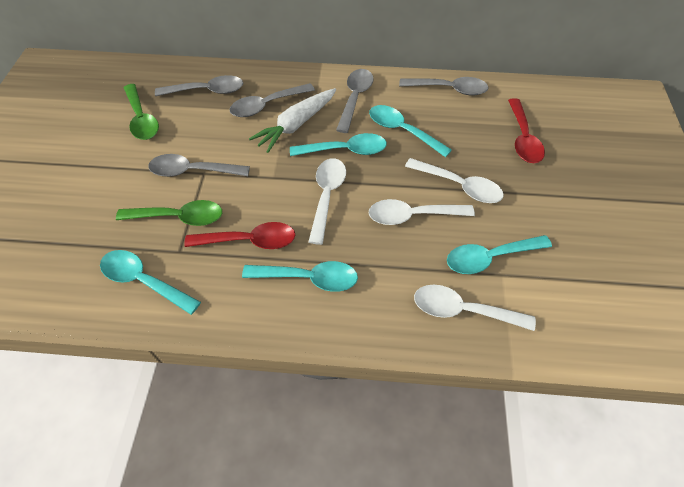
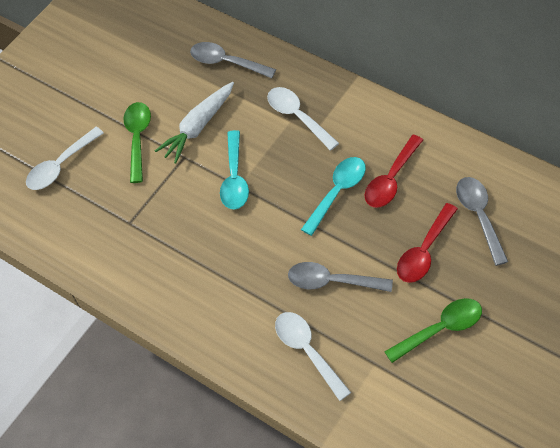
grey spoon: [148,154,250,177] [155,75,243,96] [229,83,315,117] [336,69,374,133] [399,77,489,96] = 5 -> [190,42,276,78] [288,262,393,292] [456,177,508,266] = 3
turquoise spoon: [100,250,201,315] [242,261,358,292] [290,133,387,156] [369,105,452,157] [447,235,552,274] = 5 -> [220,130,249,210] [301,157,366,236] = 2
white spoon: [308,158,346,245] [369,199,475,225] [405,158,504,203] [414,284,536,331] = 4 -> [26,127,104,190] [267,87,339,151] [275,312,351,401] = 3

